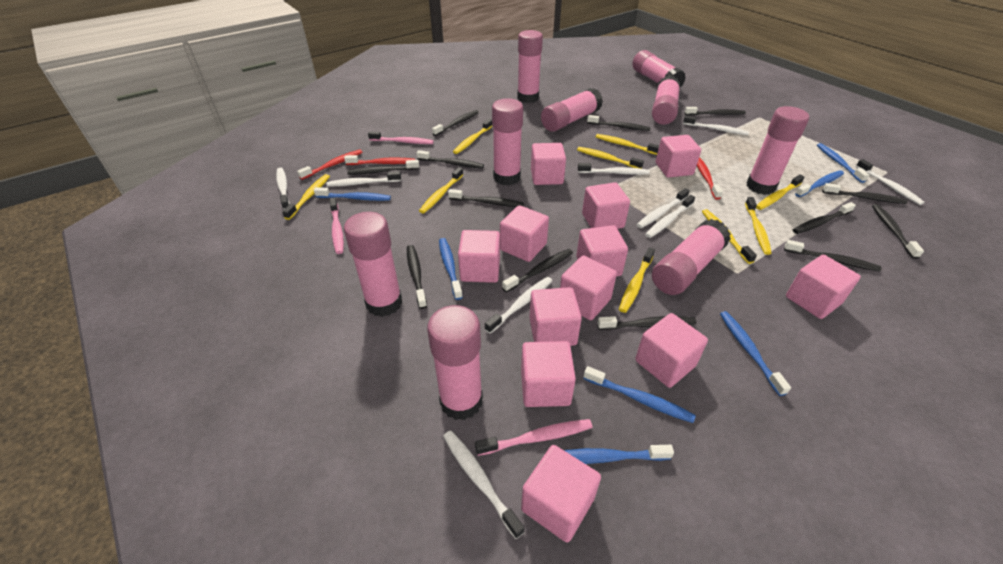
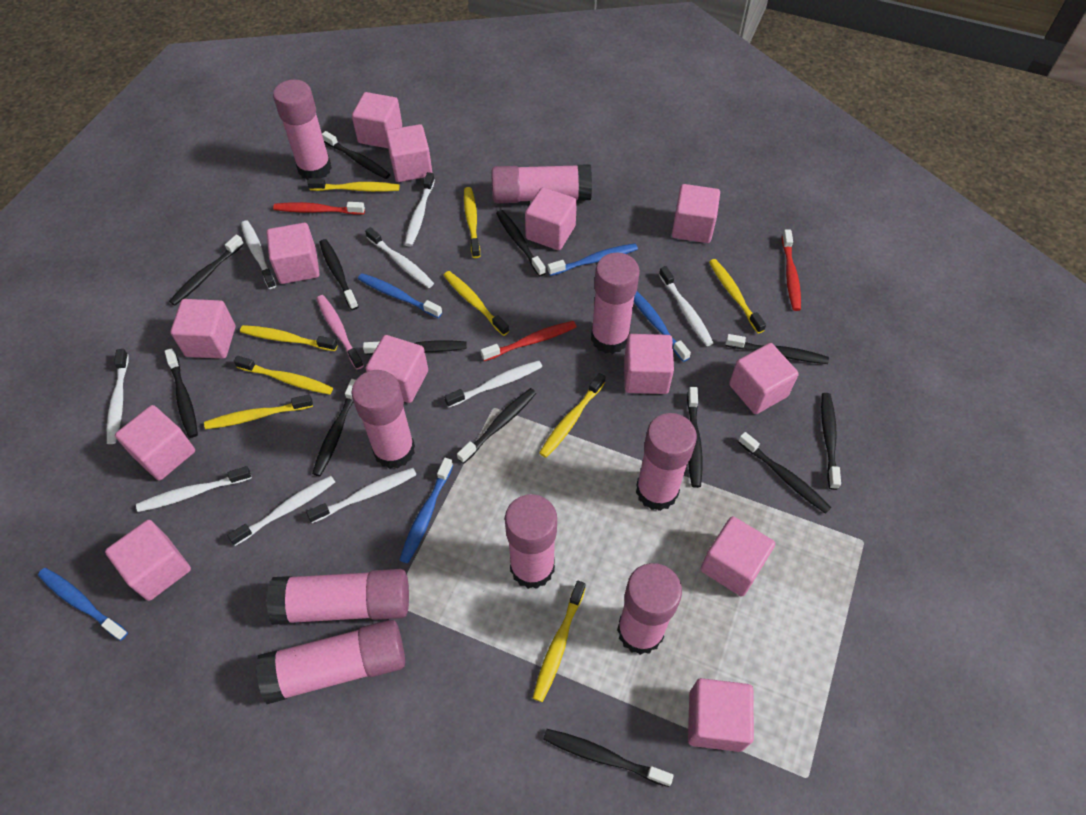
blue toothbrush: [314,187,391,201] [439,238,463,300] [564,445,674,464] [583,366,696,423] [720,311,791,396] [795,170,844,197] [817,143,869,183] = 7 -> [38,568,128,641] [358,273,442,318] [399,458,453,563] [547,243,638,276] [634,292,691,362] = 5
pink cube: [458,230,500,283] [500,205,549,262] [521,341,576,407] [521,445,601,543] [529,287,582,346] [531,143,566,185] [560,255,617,320] [576,225,628,277] [582,182,630,229] [635,313,708,388] [656,135,701,178] [786,255,861,319] = 12 -> [105,520,191,601] [115,405,195,481] [170,299,236,359] [266,223,320,284] [352,92,402,148] [366,335,428,403] [385,124,433,182] [525,187,577,250] [624,334,674,394] [672,184,720,243] [688,678,754,752] [701,516,775,597] [729,343,799,414] = 13
pink toothbrush: [329,198,344,254] [368,131,434,144] [475,419,593,456] = 3 -> [316,295,364,370] = 1

